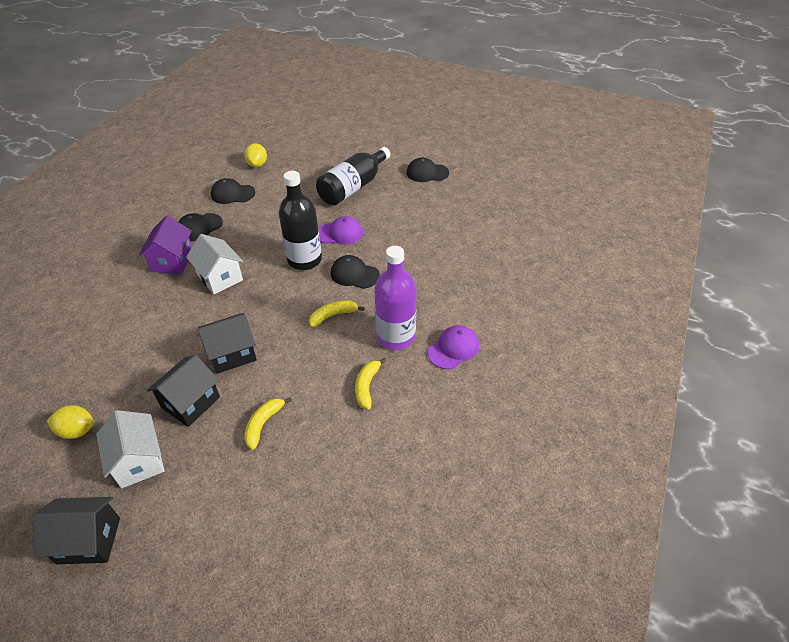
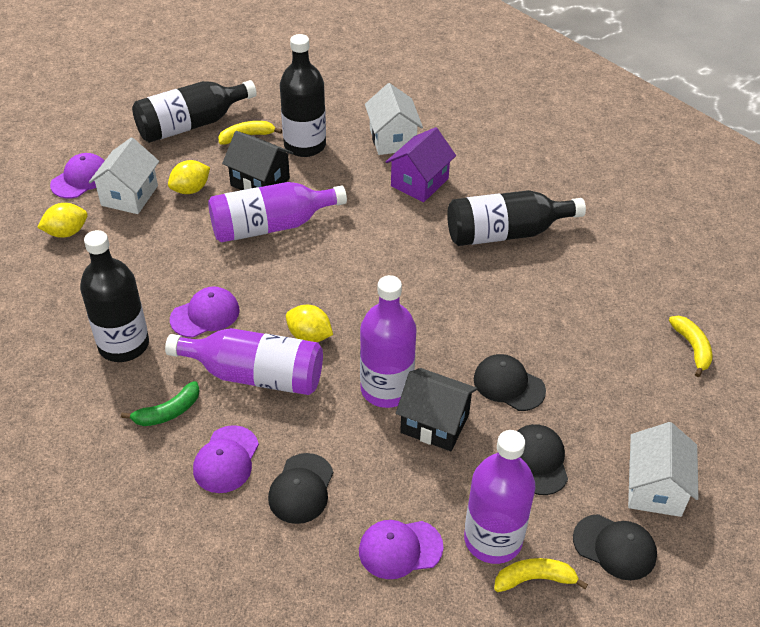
black bottle: [279,171,322,270] [316,147,391,205] = 2 -> [80,230,149,362] [132,80,257,143] [280,34,326,157] [447,190,586,246] = 4
black house: [33,497,120,564] [147,354,220,427] [198,313,257,374] = 3 -> [222,131,293,190] [396,368,478,451] = 2
green banana: none = 0 -> [121,381,200,426] = 1
purple bottle: [374,246,417,350] = 1 -> [165,328,323,395] [208,182,347,243] [360,275,417,408] [464,430,536,564] = 4
purple cap: [318,216,363,245] [428,325,479,369] = 2 -> [50,153,104,198] [170,286,240,338] [193,425,259,493] [359,520,443,579] = 4
white house: [96,410,165,488] [186,234,243,294] = 2 -> [89,137,159,214] [365,83,423,155] [628,422,699,517] = 3
yellow lemon: [47,405,94,439] [244,143,267,167] = 2 -> [37,203,88,238] [168,160,210,194] [286,305,333,342] = 3

